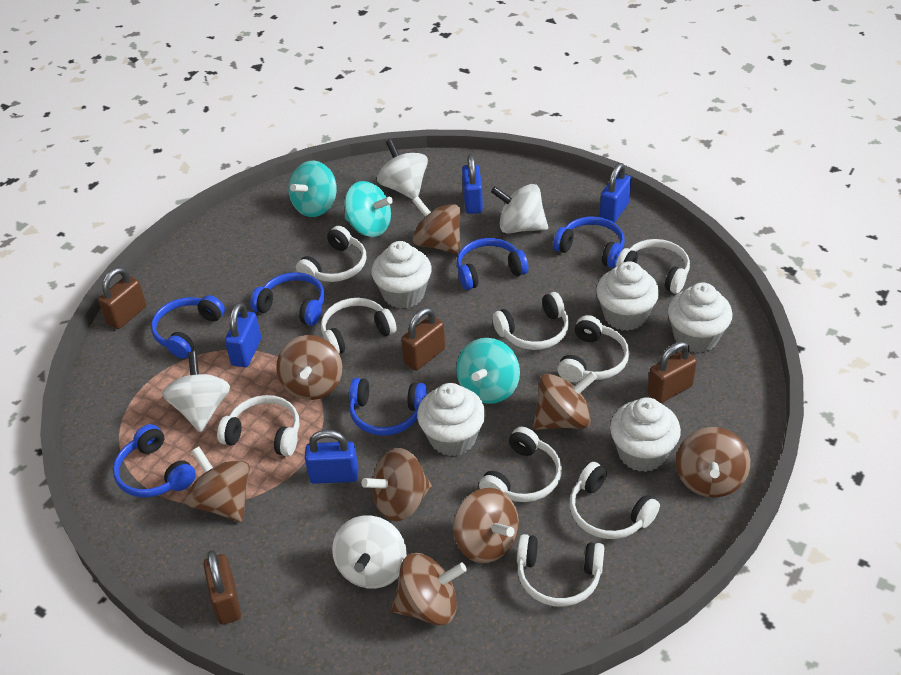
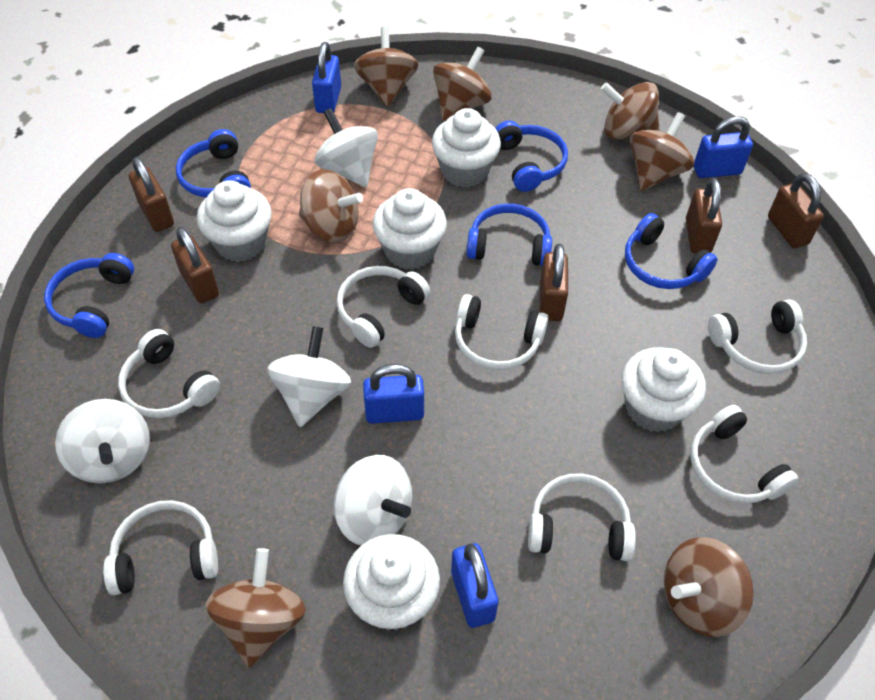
blue headphones: [113,424,196,498] [151,295,225,359] [250,272,325,326] [349,378,427,436] [457,238,528,290] [553,217,625,268] = 6 -> [44,253,134,338] [176,129,251,197] [467,204,552,266] [495,121,568,192] [625,213,718,289] = 5
brown padlock: [98,267,146,329] [203,550,241,625] [401,307,445,371] [647,342,697,403] = 4 -> [129,157,174,232] [171,227,219,303] [540,244,568,321] [686,178,722,253] [768,173,824,248] = 5
brown spinning top: [186,447,250,522] [276,335,342,400] [361,448,432,521] [392,553,467,625] [412,196,461,254] [453,488,519,563] [533,371,597,430] [676,427,750,497] = 8 -> [206,548,306,667] [299,169,363,243] [354,27,418,107] [433,47,492,121] [601,82,660,140] [630,112,694,191] [664,537,754,637] = 7
turquoise spinning top: [289,161,337,217] [344,181,393,237] [456,338,520,404] = 3 -> none = 0
white headphones: [217,395,299,456] [296,226,366,282] [321,298,396,353] [479,427,562,502] [492,292,569,350] [517,534,604,607] [557,315,629,382] [570,462,660,539] [616,239,690,294] = 9 -> [103,500,218,595] [118,329,220,418] [337,266,430,348] [455,294,548,370] [528,474,636,561] [690,405,799,504] [708,299,807,374] = 7

